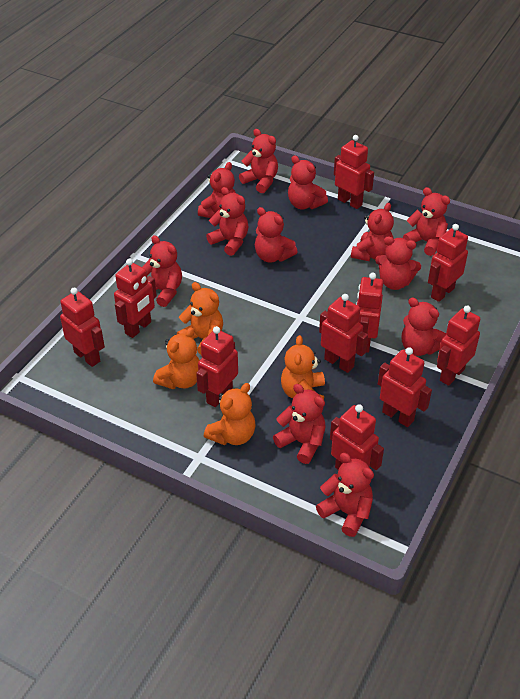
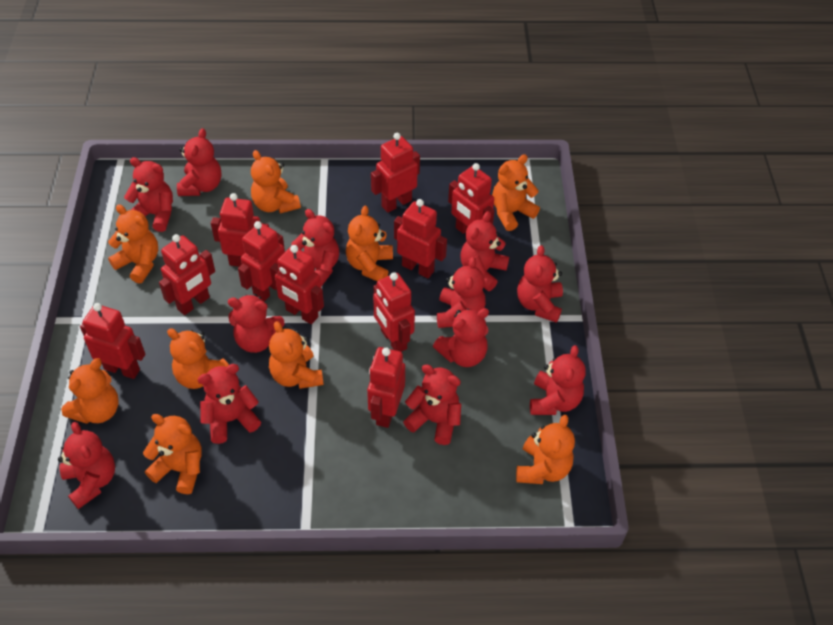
orange teddy bear: [153,327,200,389] [177,282,223,355] [204,383,255,445] [281,335,325,400] = 4 -> [61,358,119,424] [108,204,158,284] [143,414,202,494] [167,328,229,389] [251,150,301,214] [269,321,324,389] [346,206,393,281] [492,154,540,231] [516,415,575,484] = 9

